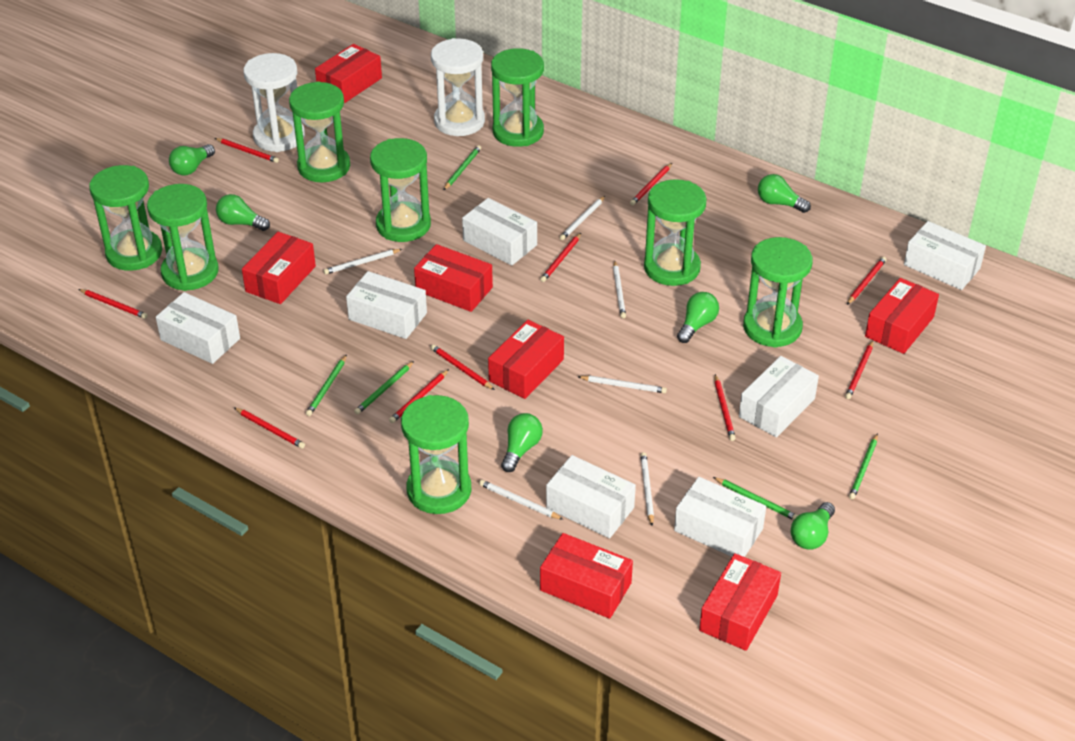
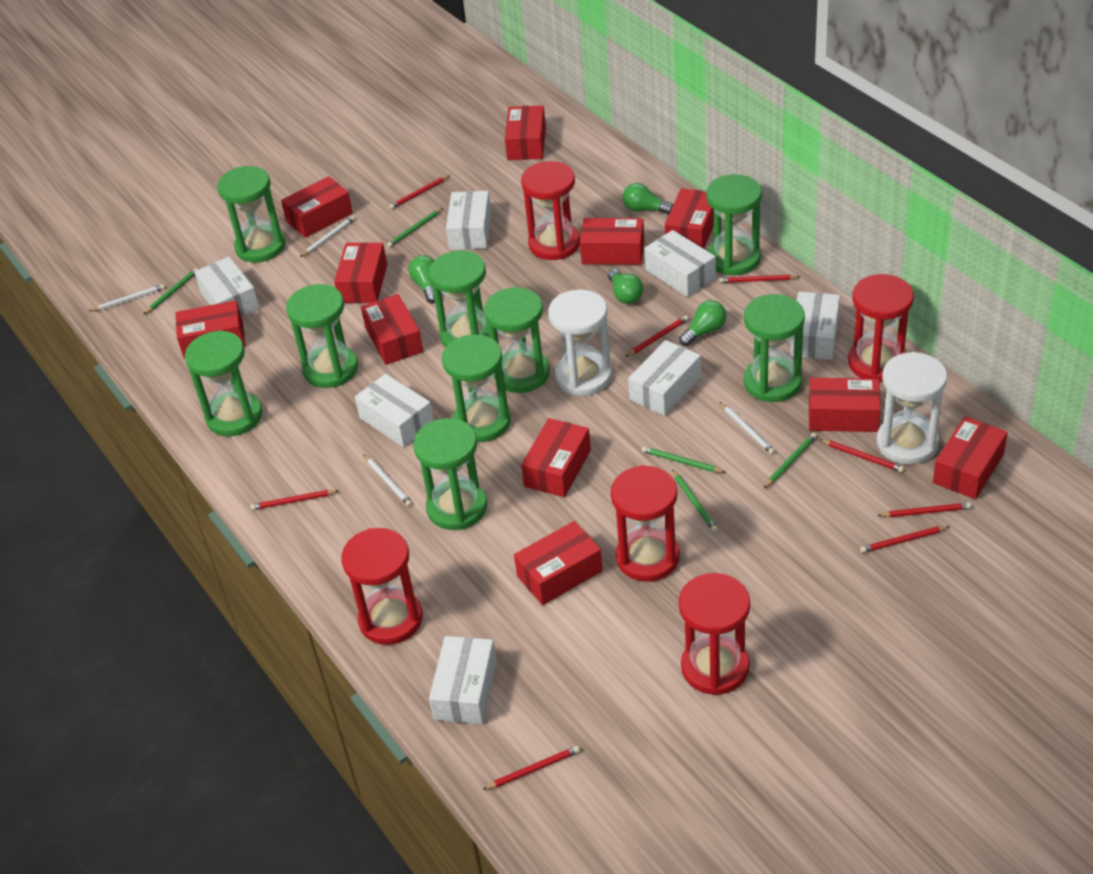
green hourglass: [89,165,162,271] [147,184,219,291] [289,81,350,182] [370,138,431,242] [401,395,471,514] [491,48,544,147] [644,179,707,286] [743,237,813,348] = 8 -> [185,330,262,436] [217,166,286,262] [286,284,358,388] [413,418,487,530] [429,250,490,347] [442,335,511,442] [484,287,550,393] [706,174,762,276] [744,294,805,402] = 9
green light bulb: [169,144,215,175] [216,194,270,231] [501,413,543,472] [677,292,719,343] [758,174,811,213] [791,502,835,550] = 6 -> [409,255,435,303] [608,269,643,304] [622,183,673,215] [679,300,727,346] = 4
red box: [242,232,316,304] [315,44,382,103] [414,244,493,312] [488,320,564,399] [540,533,633,619] [699,553,781,651] [865,278,939,354] = 7 -> [176,300,245,359] [281,176,353,238] [334,242,387,303] [361,294,423,365] [505,105,546,160] [514,521,603,605] [521,418,591,497] [580,218,644,265] [665,188,714,249] [809,378,881,432] [933,416,1008,499] = 11
red hourglass: none = 0 -> [341,528,423,645] [521,161,580,260] [611,465,680,582] [679,573,750,695] [848,274,914,382] = 5
red pencil: [78,289,148,319] [215,138,279,163] [235,408,305,449] [389,369,449,423] [431,345,495,390] [540,233,581,282] [630,163,672,205] [715,374,736,441] [845,341,873,399] [847,257,887,305] = 10 -> [250,490,339,510] [389,176,449,209] [482,746,580,790] [625,316,688,357] [719,275,800,283] [819,439,904,472] [860,526,950,553] [877,503,971,517] = 8
white pencil: [324,249,402,275] [479,480,564,520] [560,196,605,240] [577,375,667,393] [613,261,626,318] [640,452,654,526] = 6 -> [89,284,165,311] [300,216,355,257] [364,454,412,506] [720,402,775,454] = 4

